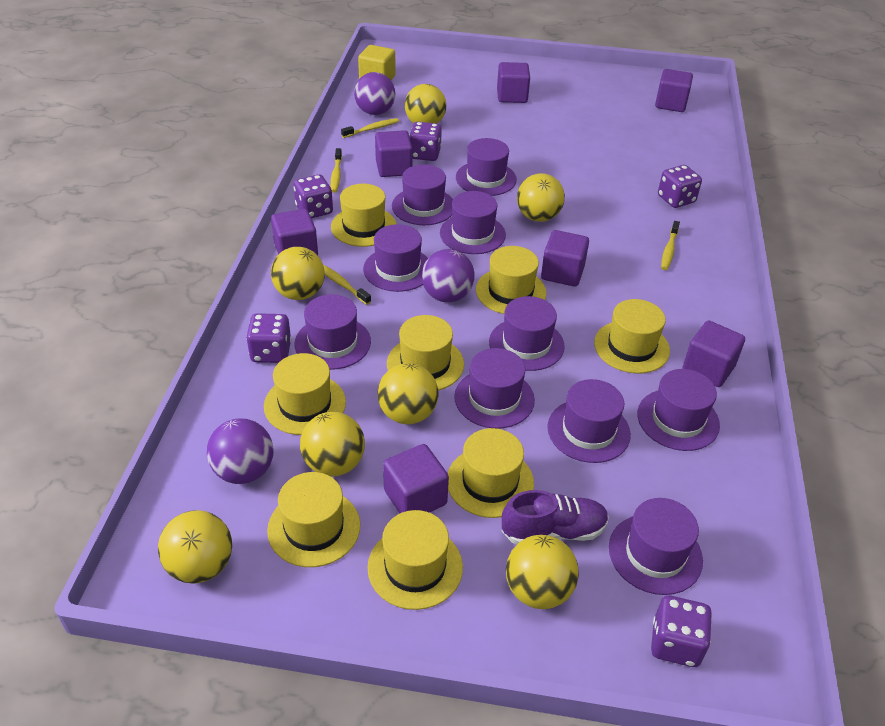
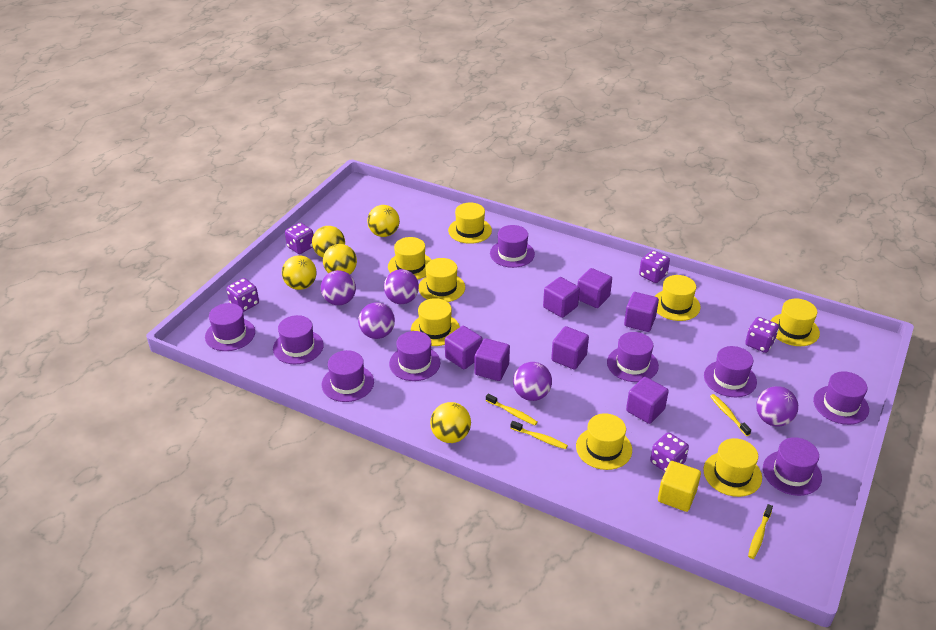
purple ball: [207,418,274,484] [354,72,395,115] [422,249,475,302] = 3 -> [321,270,356,305] [358,302,395,339] [384,269,419,304] [513,362,552,401] [756,386,798,427] = 5
purple hat: [295,294,371,370] [363,224,428,292] [392,165,453,225] [440,191,506,254] [454,348,535,429] [456,138,517,196] [489,296,565,371] [547,379,631,463] [609,498,703,595] [637,369,720,451] = 10 -> [205,303,255,351] [273,315,324,364] [322,350,374,402] [389,331,441,381] [490,225,535,268] [607,332,659,382] [704,346,757,397] [763,437,822,496] [813,371,869,425] = 9
purple shoe: [502,490,609,545] = 1 -> none = 0
yellow ball: [158,510,232,584] [271,247,325,300] [300,412,365,477] [377,363,438,424] [405,84,447,123] [506,535,579,609] [517,173,565,222] = 7 -> [282,255,317,290] [312,226,345,258] [323,244,357,274] [367,205,400,237] [430,402,471,443] = 5

